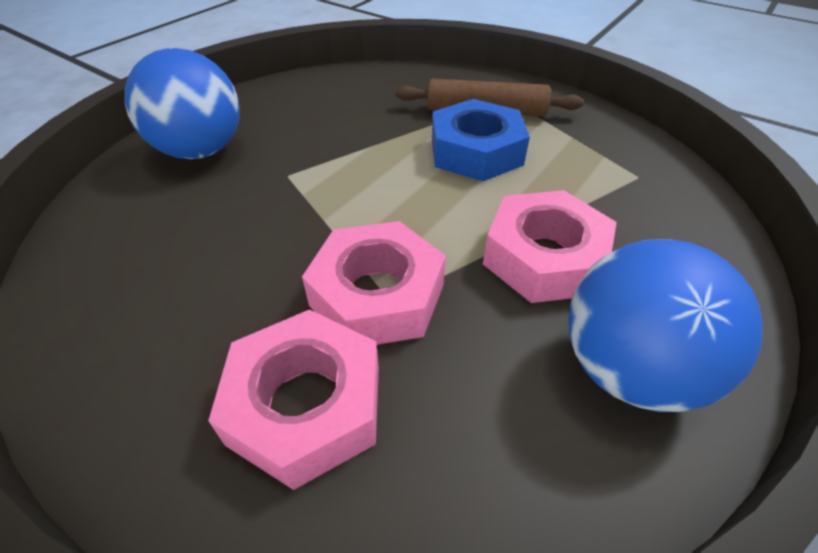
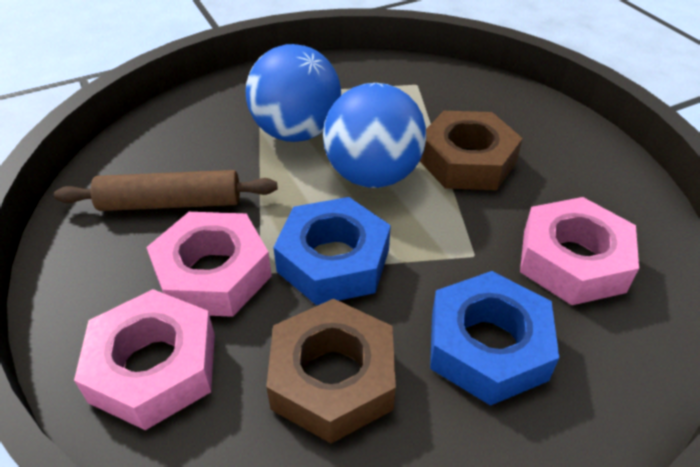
blue nut: [432,99,530,181] = 1 -> [273,197,391,305] [430,271,559,406] = 2
brown nut: none = 0 -> [266,299,396,443] [420,111,523,190] = 2

